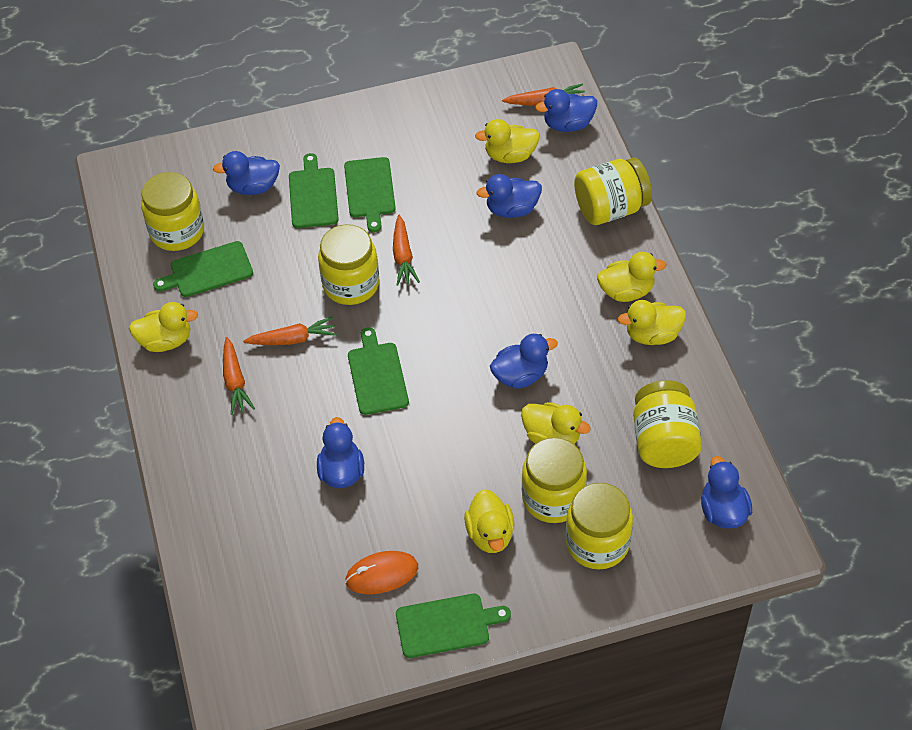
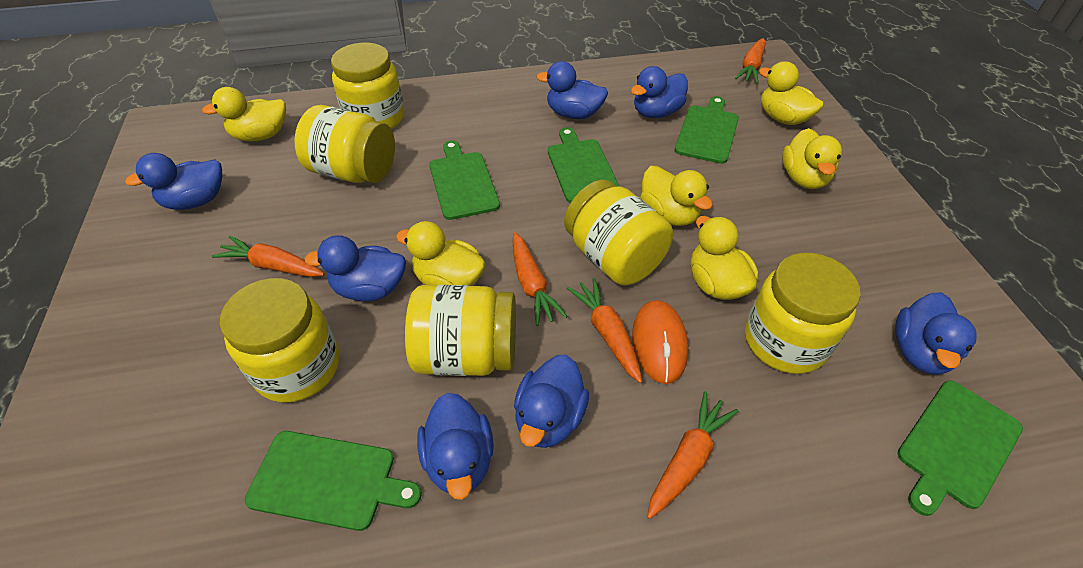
blue duck: [213,151,280,195] [317,417,364,488] [477,174,542,218] [490,334,558,389] [535,89,597,132] [701,456,752,529] = 6 -> [125,153,222,210] [304,235,406,301] [417,393,494,500] [514,355,589,448] [536,61,608,119] [631,66,688,118] [895,292,977,375] = 7
orange carrot: [223,337,255,415] [243,317,337,345] [393,215,420,286] [502,84,585,106] = 4 -> [212,236,325,277] [513,232,568,326] [566,278,642,383] [647,391,738,519] [735,38,766,84] = 5

